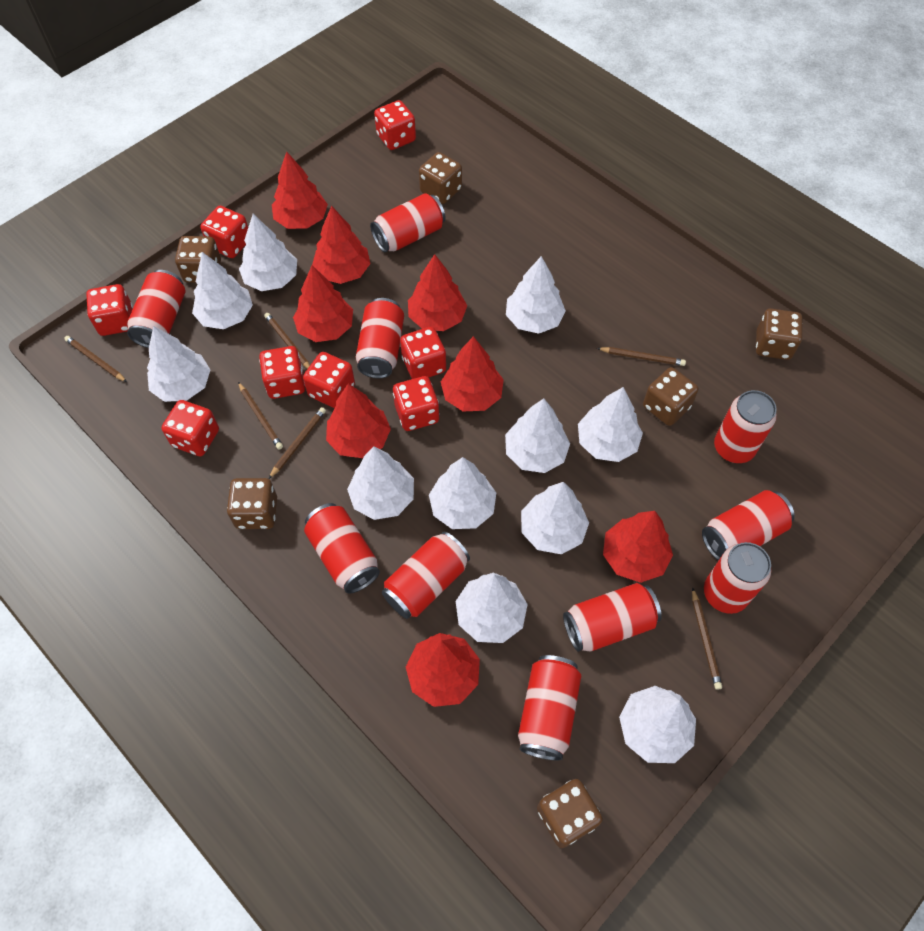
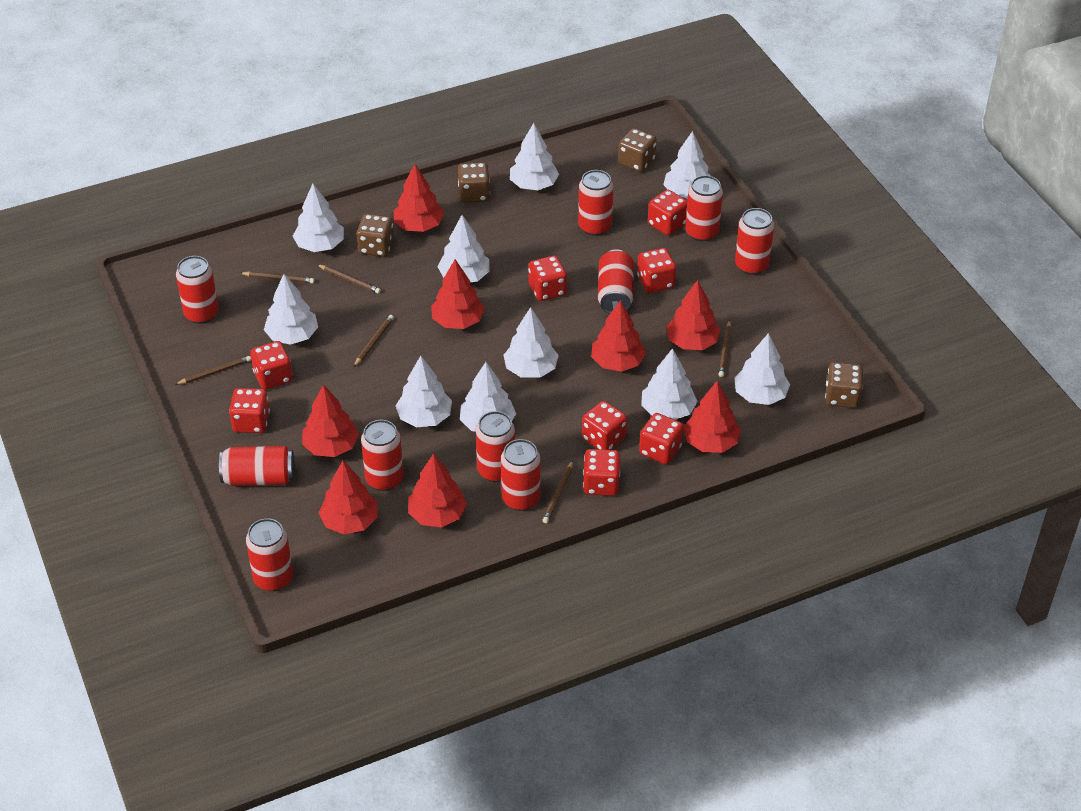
brown dice: [175,236,221,283] [227,478,277,529] [419,152,462,204] [537,779,603,848] [643,367,699,426] [756,308,802,360] = 6 -> [357,214,394,257] [458,162,490,203] [618,128,657,172] [825,362,863,408] = 4
white tree: [147,326,210,402] [192,252,253,329] [239,214,297,291] [347,446,414,520] [429,457,496,529] [456,573,528,643] [505,399,570,473] [506,256,566,334] [521,482,589,554] [578,387,643,462] [619,686,696,763] = 11 -> [264,274,318,345] [293,184,344,252] [395,356,452,427] [437,215,490,283] [460,362,516,432] [503,307,559,378] [510,123,559,190] [641,348,697,420] [663,131,711,199] [734,333,790,405] = 10

